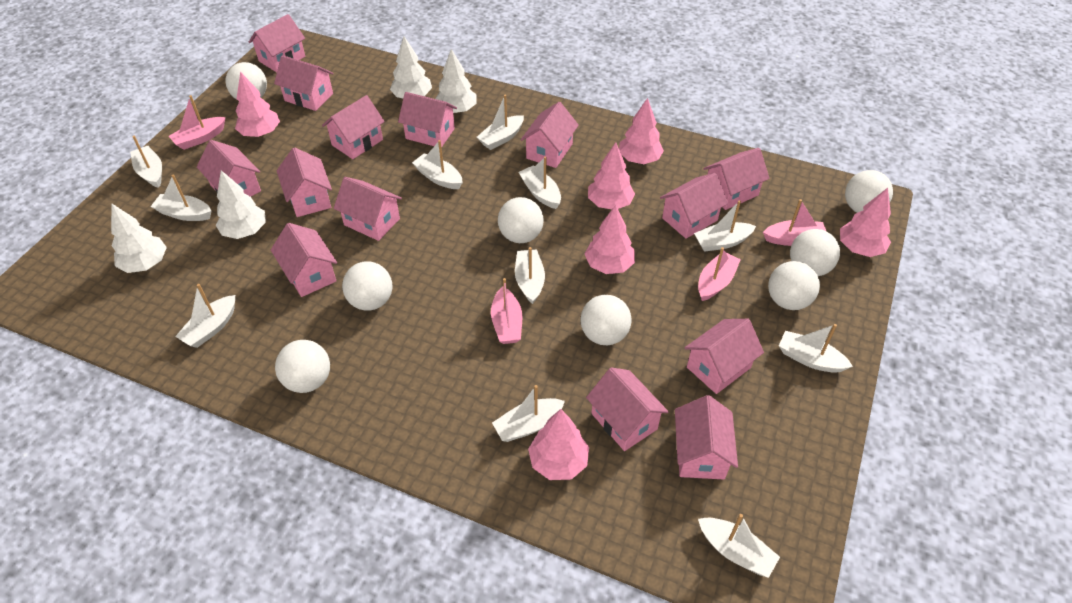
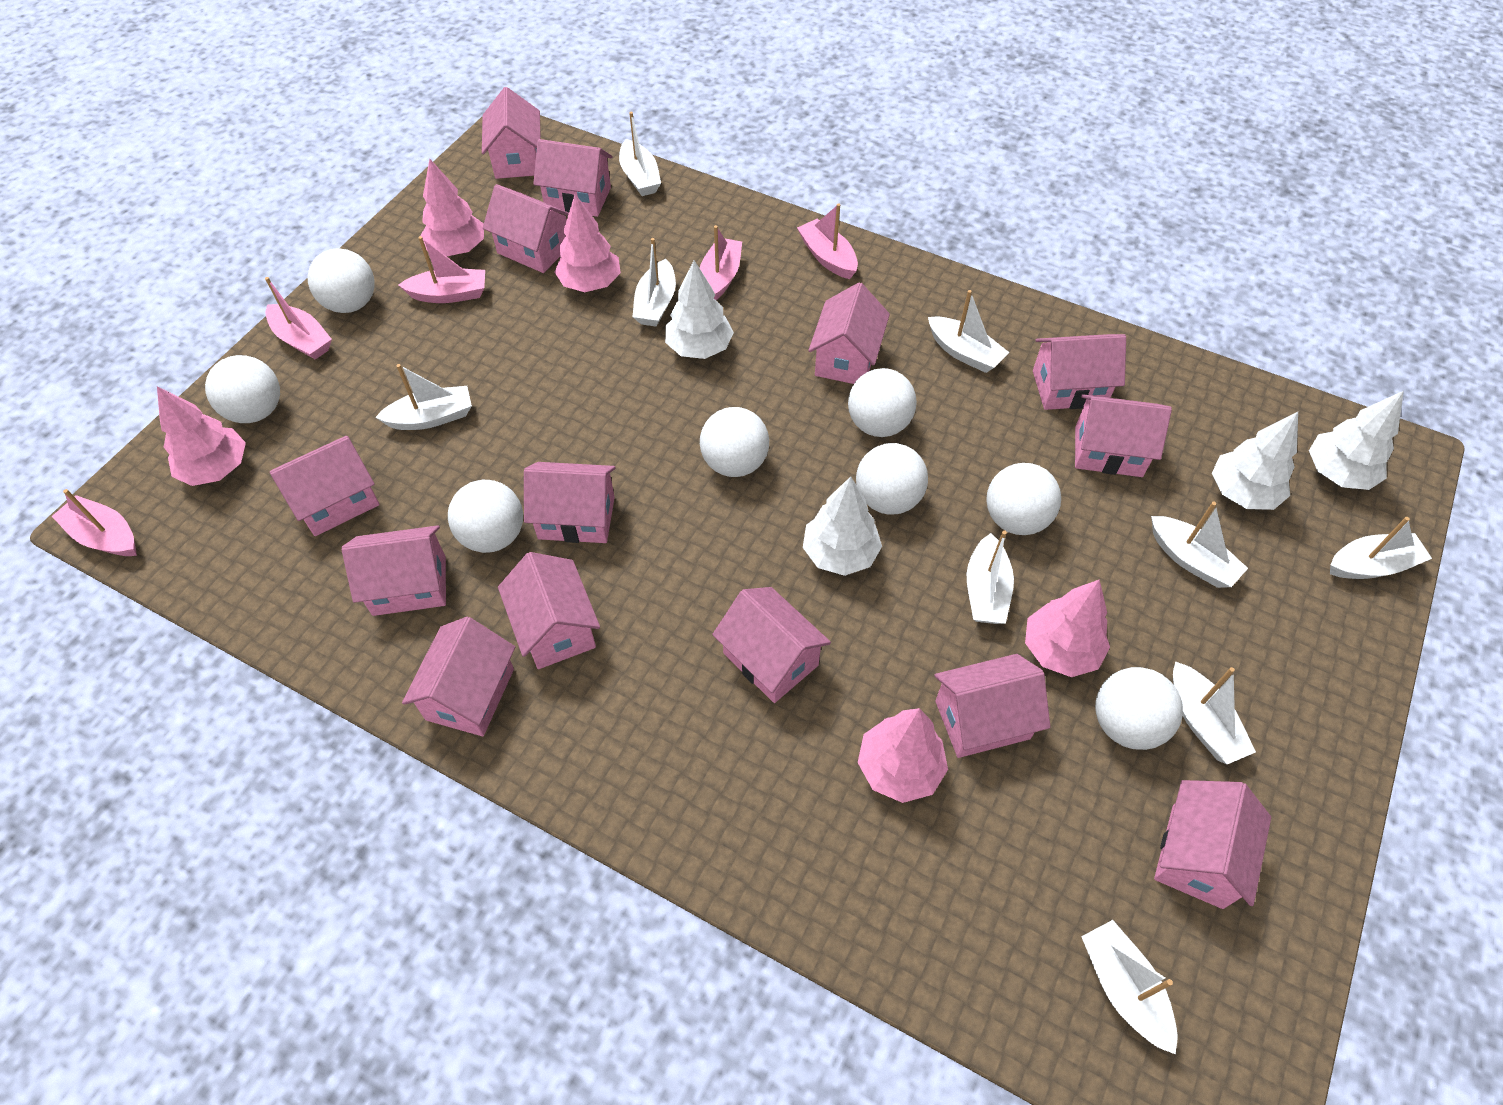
pink boat: [169,95,226,150] [491,278,522,344] [698,247,741,301] [763,199,826,246] = 4 -> [52,489,137,556] [265,277,332,360] [398,236,485,303] [700,225,742,300] [797,203,858,279] = 5
pink tree: [235,72,280,137] [528,409,589,480] [585,205,635,274] [588,142,635,209] [619,98,664,164] [840,188,891,257] = 6 -> [157,386,246,486] [420,159,484,256] [554,194,621,292] [858,708,948,803] [1025,579,1110,677] = 5
white boat: [130,136,162,188] [150,175,211,221] [175,284,235,348] [412,140,463,189] [477,95,524,150] [492,385,565,442] [515,247,545,304] [519,156,561,209] [694,200,756,252] [698,514,780,578] [779,324,853,373] = 11 -> [375,364,472,430] [619,112,661,196] [632,238,676,327] [928,290,1009,373] [967,530,1014,624] [1081,920,1178,1054] [1151,502,1248,588] [1173,661,1256,764] [1330,517,1432,579] = 9

